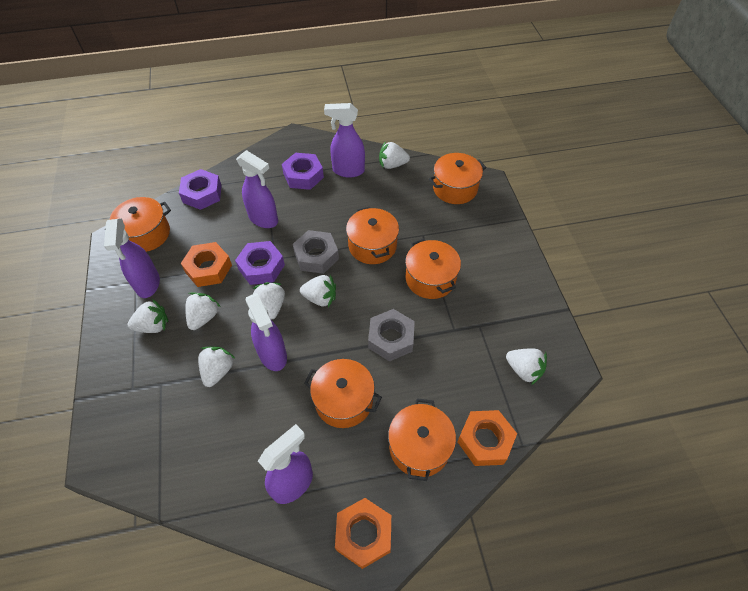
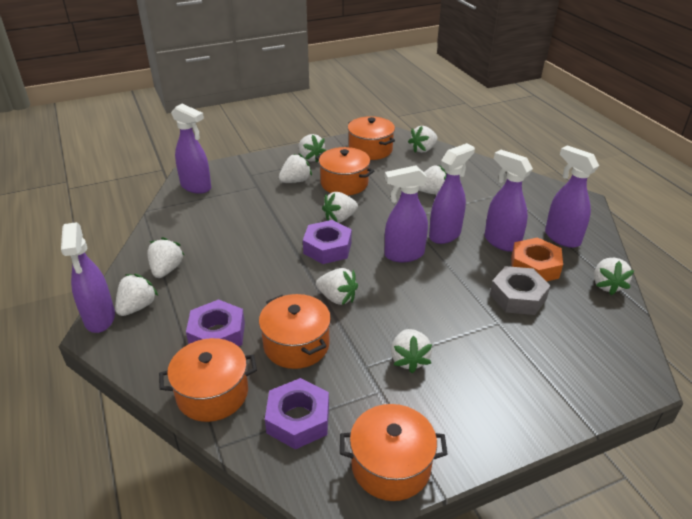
grey nut: [293,230,339,274] [368,309,415,362] = 2 -> [490,266,551,315] = 1
orange nut: [181,242,232,287] [335,498,391,569] [457,410,517,466] = 3 -> [511,237,563,281] = 1
orange pot: [110,197,171,252] [304,359,382,428] [346,206,399,264] [388,398,456,481] [405,238,461,299] [429,153,486,204] = 6 -> [159,338,257,422] [259,294,331,369] [315,147,374,196] [340,404,448,501] [348,116,395,160] = 5
purple spray bottle: [104,218,160,298] [236,150,278,228] [245,293,287,371] [258,424,313,504] [324,103,365,178] = 5 -> [61,222,115,333] [171,104,211,194] [384,165,428,262] [429,143,475,244] [485,150,533,252] [545,145,599,248] = 6
white strawberry: [128,299,168,333] [185,292,221,330] [198,347,235,387] [252,282,285,320] [300,275,336,307] [379,141,410,169] [506,349,547,385] = 7 -> [115,274,158,316] [147,237,184,278] [279,154,312,183] [299,134,326,162] [316,268,358,305] [322,192,358,223] [391,329,432,373] [408,126,437,153] [419,165,447,195] [594,258,634,295] = 10

